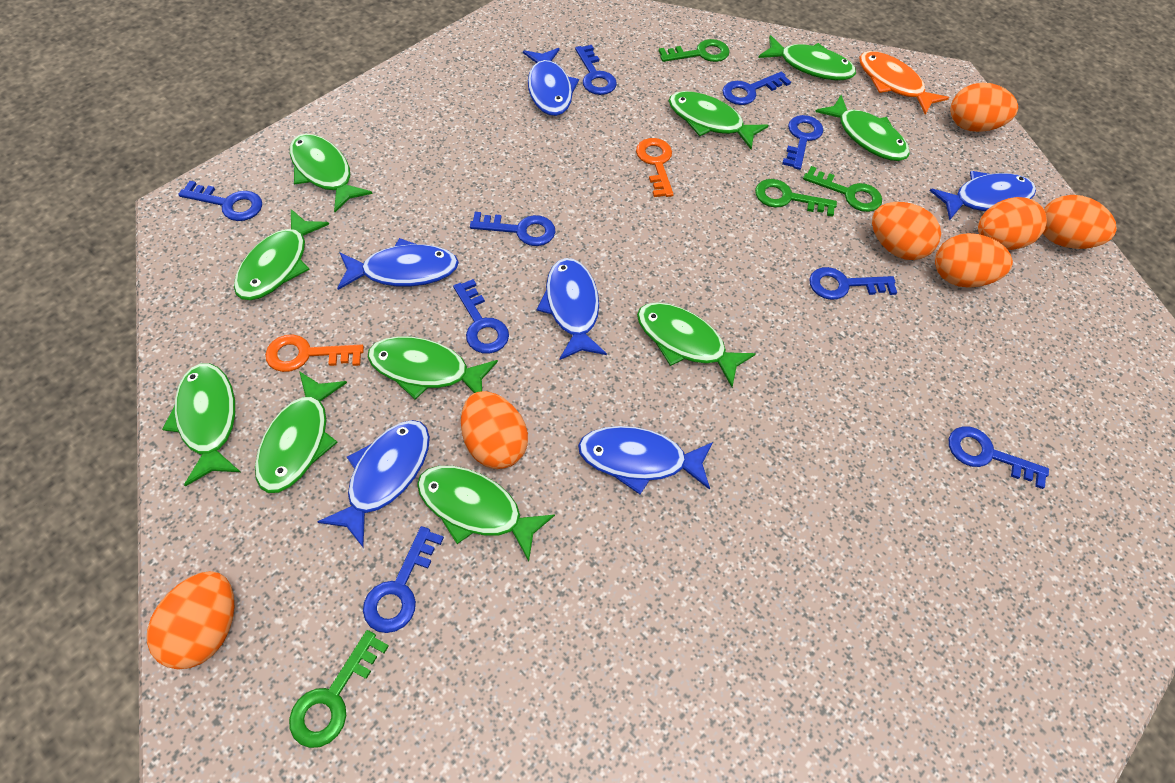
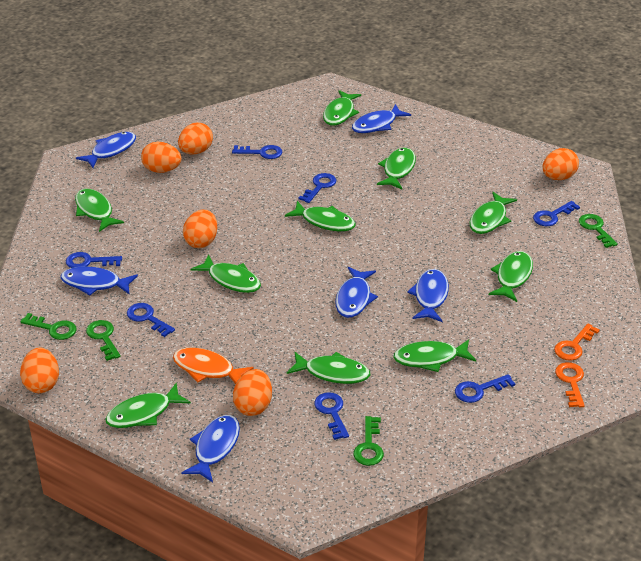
blue key: [179,181,262,221] [363,526,444,633] [453,279,509,354] [470,212,555,246] [575,45,617,95] [722,72,791,105] [782,115,823,170] [810,267,897,300] [949,426,1049,489] = 9 -> [66,252,122,268] [127,303,175,337] [232,145,282,159] [299,173,336,203] [314,392,349,440] [455,374,515,403] [533,201,580,226] = 7
orange egg: [147,571,234,670] [461,391,528,469] [872,202,941,260] [935,233,1013,288] [950,83,1018,132] [978,197,1047,250] [1043,195,1117,249] = 7 -> [20,348,59,393] [141,142,182,173] [178,122,213,155] [183,210,217,248] [233,369,272,416] [543,148,579,180] = 6

